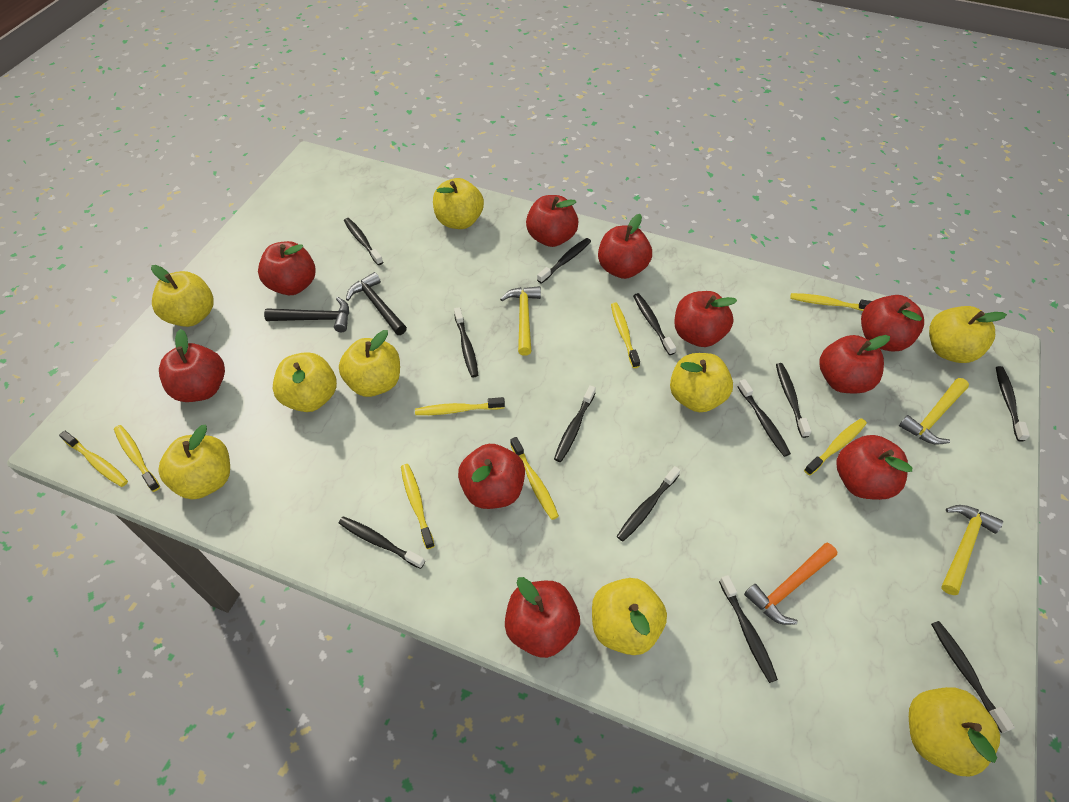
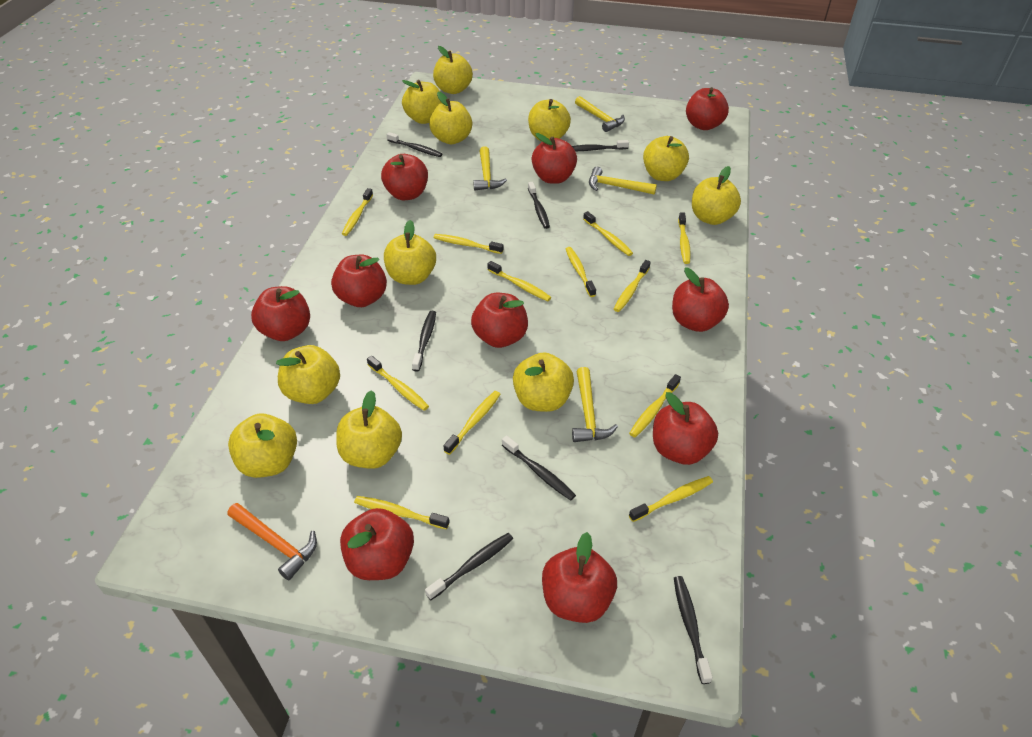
black hammer: [264,297,349,332] [346,272,407,335] = 2 -> none = 0
black toothbrush: [339,517,425,569] [344,218,383,265] [454,307,478,377] [537,238,591,284] [554,385,596,462] [617,466,680,542] [633,293,676,355] [719,575,778,683] [737,379,791,457] [776,363,811,438] [931,621,1015,733] [996,366,1030,442] = 12 -> [387,132,442,157] [412,311,436,371] [425,533,513,600] [502,435,576,500] [528,182,550,229] [572,140,629,151] [674,576,713,684] = 7
yellow apple: [151,265,214,327] [159,425,230,500] [273,352,337,412] [339,330,400,397] [433,178,484,229] [592,578,667,655] [670,353,733,412] [909,687,1000,777] [929,306,1007,363] = 9 -> [228,414,297,478] [276,345,340,404] [336,390,402,469] [384,220,436,285] [402,80,441,124] [429,92,472,144] [433,46,473,94] [513,352,574,412] [528,99,571,141] [643,136,689,181] [692,166,741,225] = 11
yellow hammer: [500,286,541,355] [899,378,969,445] [941,505,1003,595] = 3 -> [473,146,507,191] [572,367,618,442] [575,96,625,132] [589,167,657,195] = 4
yellow toothbrush: [59,431,128,487] [114,425,160,492] [401,464,435,549] [415,397,505,415] [510,437,559,520] [611,303,640,368] [790,293,872,311] [804,418,867,476] = 8 -> [342,188,373,236] [354,496,449,530] [367,356,429,411] [434,234,503,254] [444,391,501,455] [487,261,551,301] [566,247,596,297] [583,211,633,256] [614,260,651,312] [629,374,681,437] [629,476,713,522] [678,212,691,264] = 12

